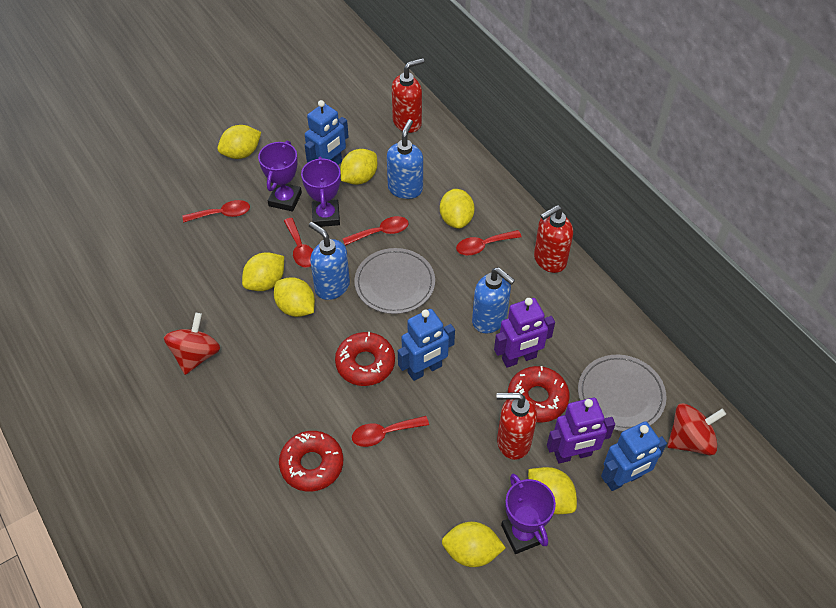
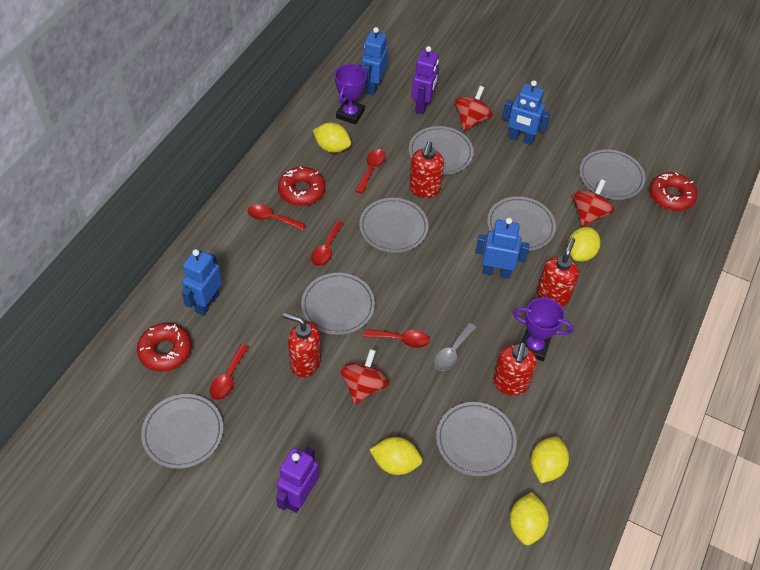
blue robot: [305,100,349,165] [398,309,455,381] [601,421,667,491] = 3 -> [182,249,222,316] [362,27,388,95] [475,218,530,279] [502,80,550,145] = 4
blue soap dispenser: [309,222,350,300] [387,119,423,199] [472,267,515,333] = 3 -> none = 0
grey plate: [354,248,435,314] [578,355,666,432] = 2 -> [141,394,223,469] [301,273,375,335] [359,198,429,253] [409,126,474,175] [436,402,517,477] [487,196,556,251] [579,149,645,200] = 7
grey spoon: none = 0 -> [434,323,476,371] = 1
purple trophy: [258,141,302,212] [301,157,341,227] [501,474,556,554] = 3 -> [335,64,367,125] [513,297,573,361] = 2
red soap dispenser: [392,58,424,133] [497,392,537,460] [534,205,573,273] = 3 -> [283,312,321,377] [409,141,444,198] [493,342,537,396] [536,238,579,307] = 4
red spinning top: [164,313,220,375] [667,403,726,455] = 2 -> [340,349,389,404] [454,86,493,131] [572,179,614,227] = 3
yellow lemon: [217,125,261,159] [242,252,284,291] [274,277,315,317] [340,149,377,185] [440,189,475,229] [442,522,506,567] [528,467,577,514] = 7 -> [313,123,351,153] [370,437,422,475] [510,492,549,545] [531,437,569,483] [567,227,601,262] = 5

